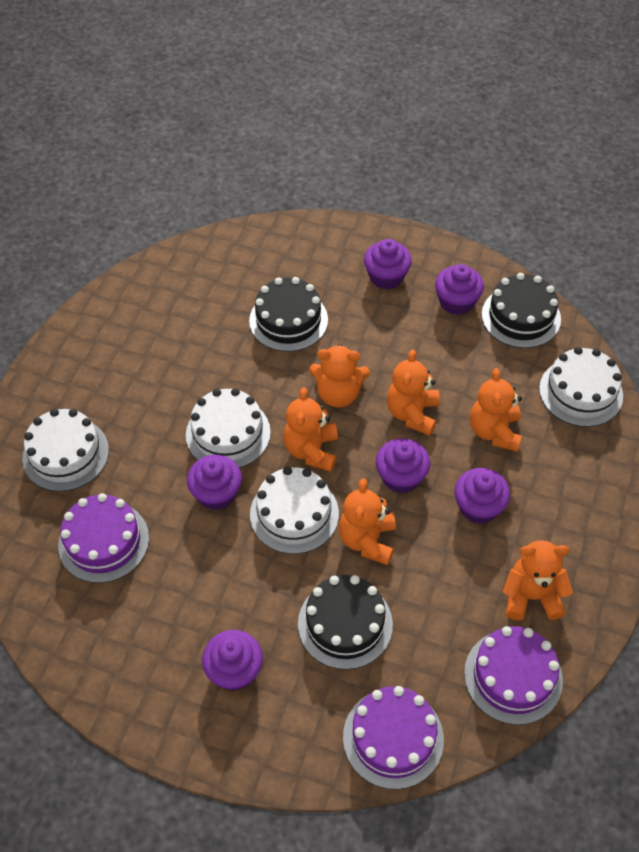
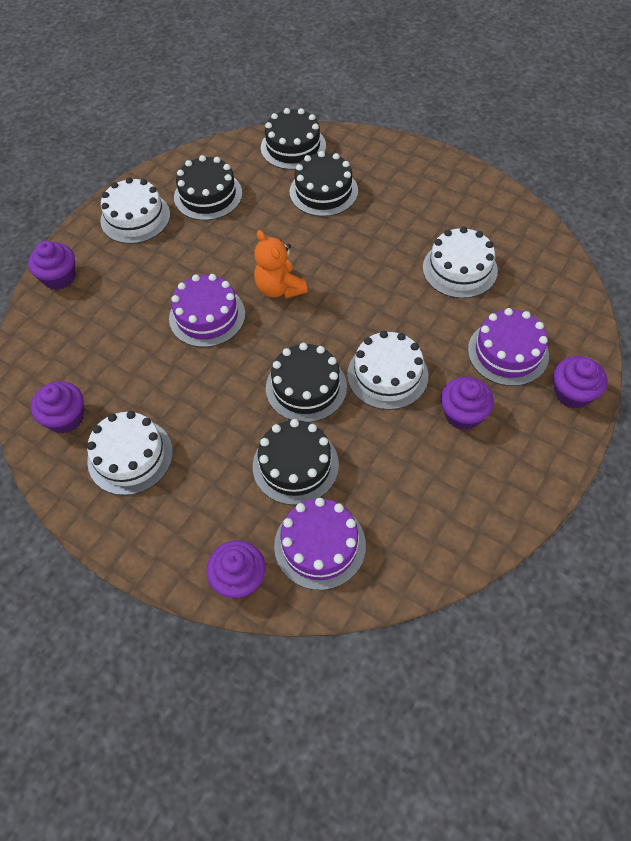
black cake: [249,277,328,352] [298,575,393,670] [482,273,561,348] = 3 -> [174,155,242,221] [253,419,339,505] [261,108,326,170] [266,343,347,423] [290,151,358,217] = 5
orange teddy bear: [283,387,338,472] [309,344,370,407] [339,478,396,565] [387,349,440,436] [470,368,522,452] [503,540,573,620] = 6 -> [254,230,308,299] = 1
purple cupcake: [187,455,242,510] [202,630,263,691] [364,239,412,289] [376,438,430,494] [435,264,484,315] [454,468,510,524] = 6 -> [28,241,75,290] [31,381,84,434] [206,540,266,599] [440,377,494,430] [553,356,607,409] = 5

